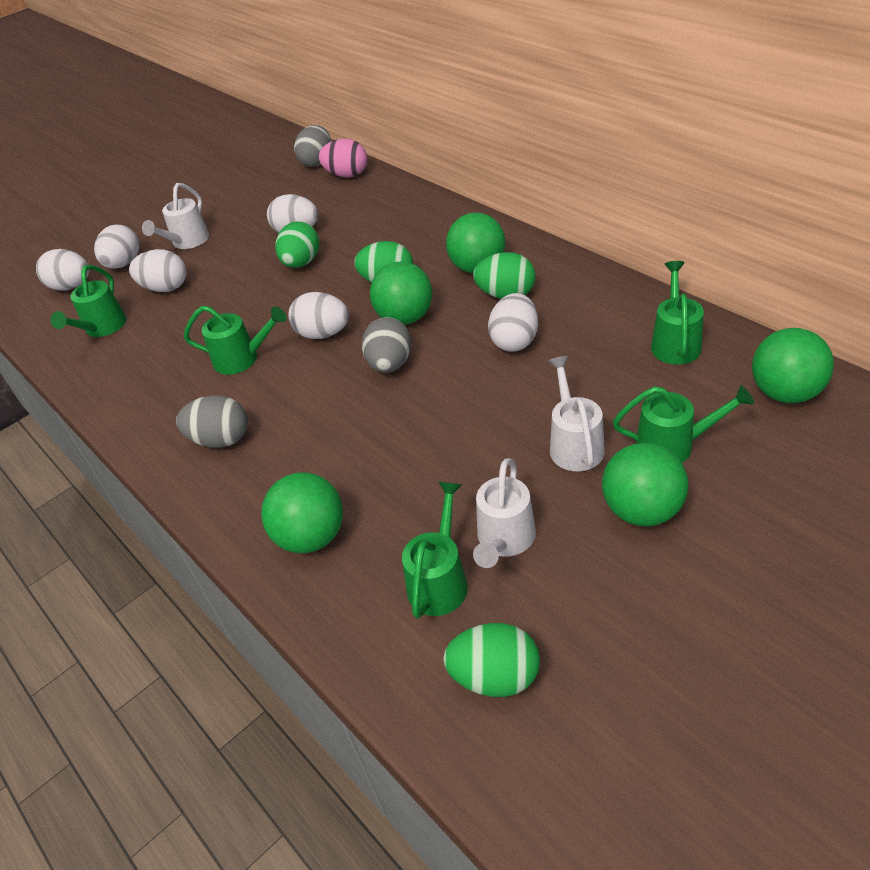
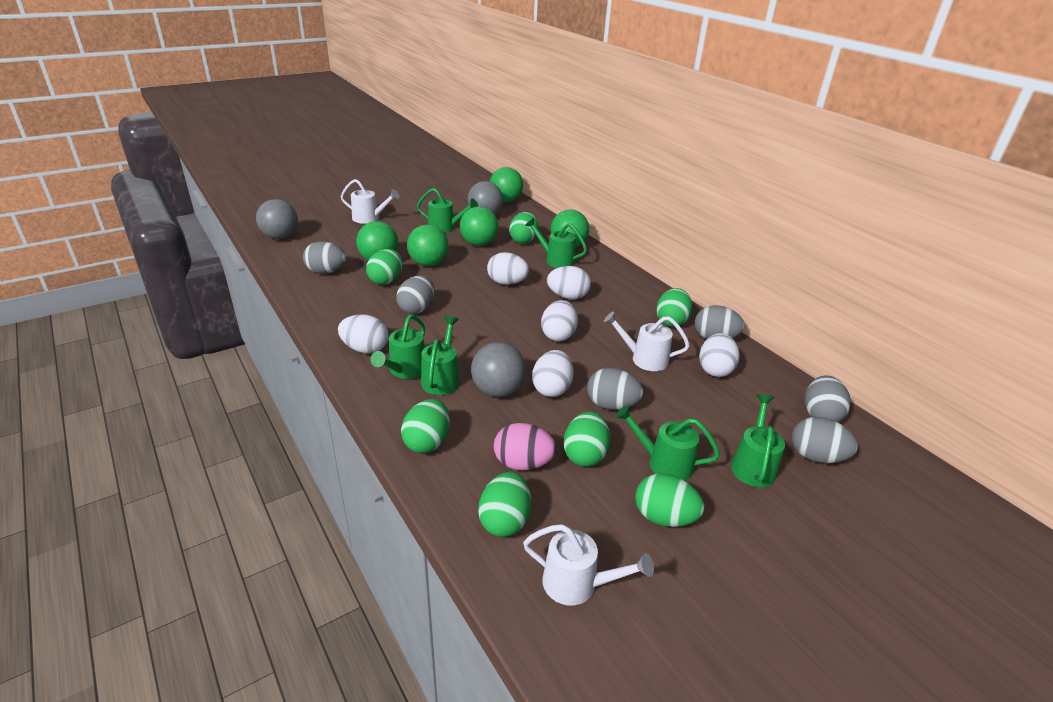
green egg: [275,221,319,268] [354,241,413,282] [443,623,540,697] [473,252,535,299] = 4 -> [366,249,403,285] [401,399,450,453] [478,472,531,537] [509,212,539,244] [564,411,610,467] [635,474,704,527] [656,288,692,327] = 7
green watering can: [51,265,126,337] [184,306,287,375] [402,481,468,618] [613,385,754,463] [651,261,704,365] = 5 -> [371,315,425,379] [417,188,478,233] [421,316,460,395] [526,218,587,268] [615,405,720,480] [731,394,785,487] = 6
grey ball: none = 0 -> [256,199,298,239] [467,181,503,215] [471,342,526,397] = 3
grey egg: [176,395,248,448] [294,125,331,167] [362,317,411,373] = 3 -> [303,241,346,274] [396,276,435,314] [587,368,643,410] [695,305,745,339] [792,417,858,463] [805,375,851,422] = 6

